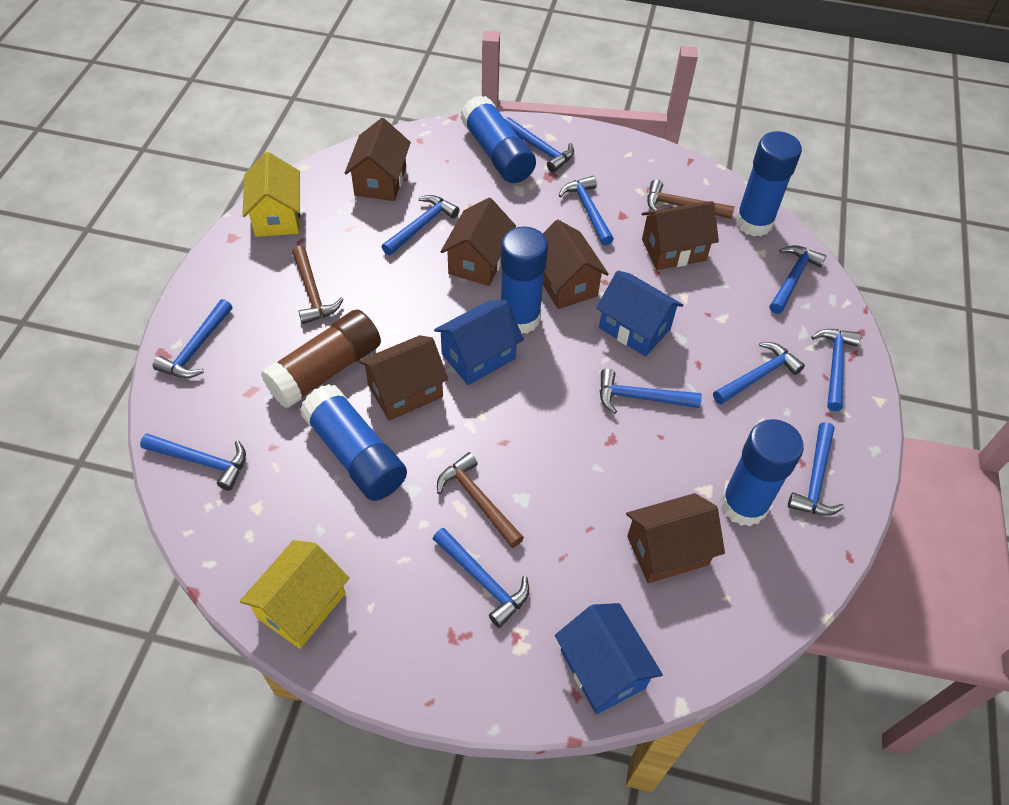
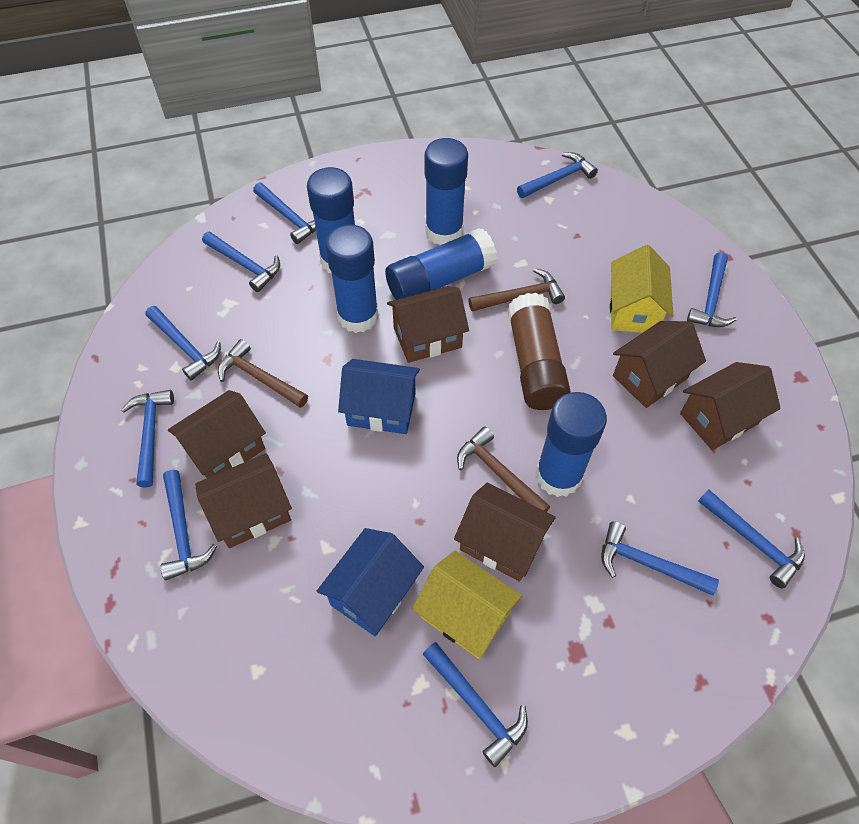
blue hammer: [140,433,246,491] [153,299,232,378] [381,195,460,255] [433,528,529,628] [505,117,574,172] [559,176,614,245] [600,369,702,414] [713,342,805,404] [770,245,827,314] [788,422,844,516] [811,329,861,411] = 11 -> [121,390,174,488] [145,306,221,381] [160,470,217,580] [202,232,280,292] [253,183,316,244] [423,642,528,767] [517,152,598,198] [601,521,719,595] [687,252,737,327] [698,490,805,589] = 10
blue house: [434,300,524,385] [555,603,663,714] [596,271,683,356] = 3 -> [317,528,424,636] [338,359,420,434] = 2

